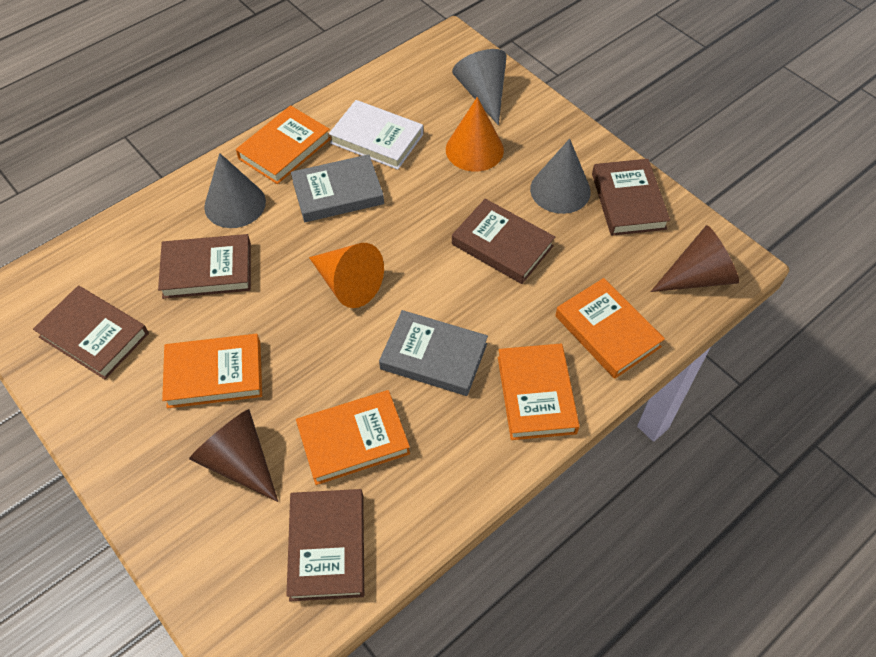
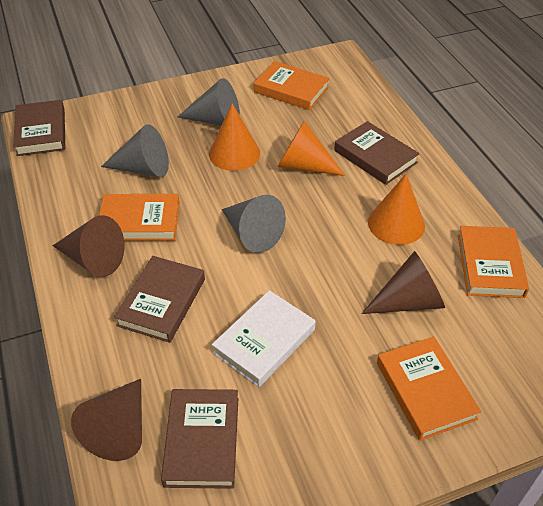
brown book: [33,285,149,379] [158,234,251,299] [286,489,364,601] [452,199,555,284] [592,159,670,236] = 5 -> [13,100,65,156] [114,256,205,343] [161,389,238,489] [334,121,420,185] = 4
brown cone: [189,409,278,502] [651,225,739,292] = 2 -> [53,215,125,277] [71,379,142,461] [361,251,445,314] = 3
grey book: [291,154,384,222] [379,310,488,396] = 2 -> none = 0
orange book: [162,334,262,408] [236,105,331,184] [296,390,410,485] [498,343,580,440] [555,278,665,379] = 5 -> [99,194,180,241] [254,61,330,110] [377,337,481,441] [458,226,529,298] = 4
orange cone: [309,243,384,308] [446,97,504,172] = 2 -> [209,104,260,171] [278,120,345,176] [368,174,425,245] = 3

